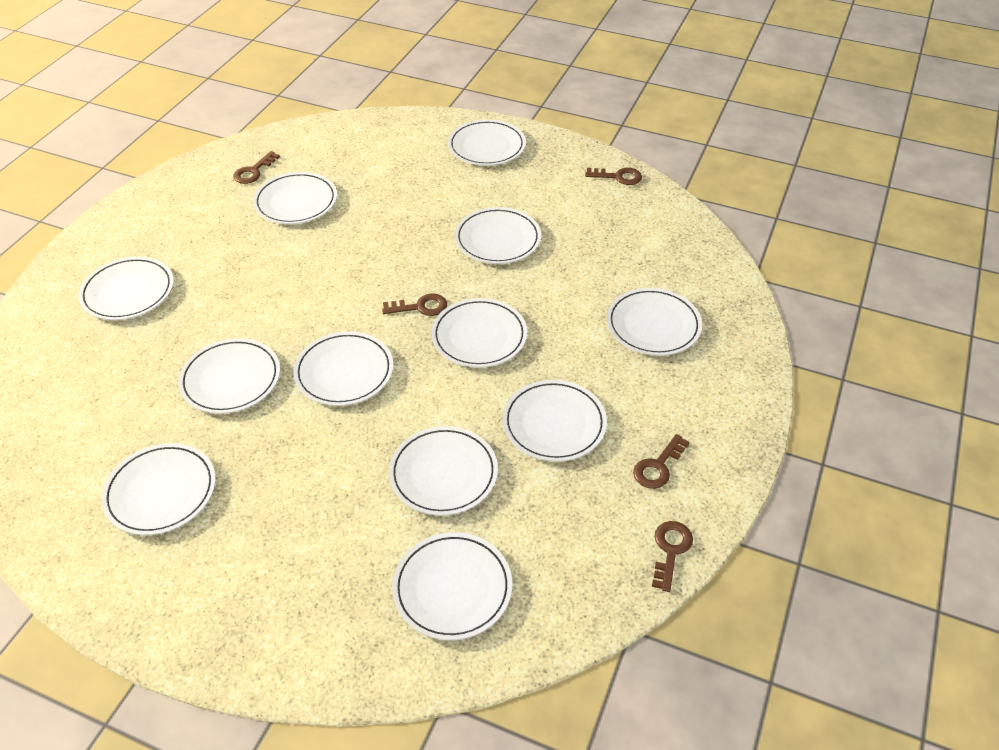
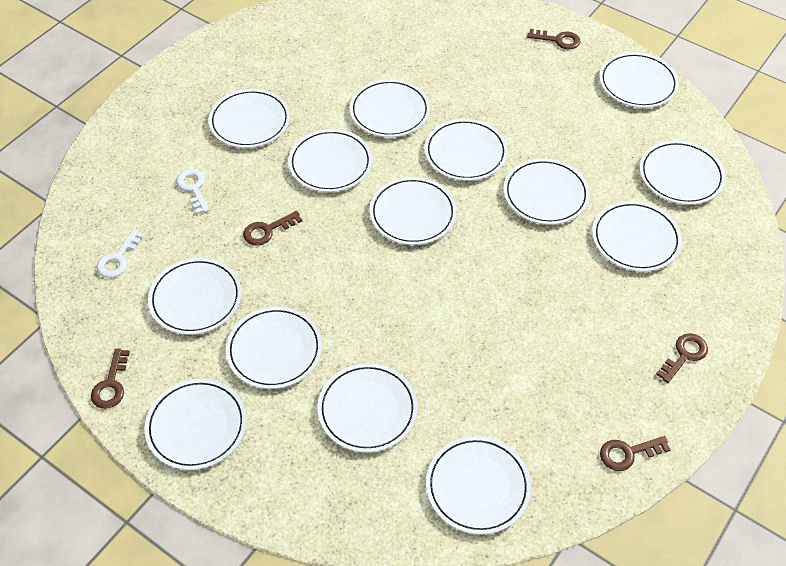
white key: none = 0 -> [96,229,145,278] [176,169,209,215] = 2
white plate: [78,257,174,320] [101,443,216,535] [178,338,280,414] [253,172,337,224] [293,331,393,406] [389,426,498,516] [392,532,512,640] [431,298,527,368] [448,120,526,166] [455,207,541,264] [503,380,607,462] [607,288,702,356] = 12 -> [144,379,246,470] [148,258,242,335] [209,89,290,148] [226,307,322,389] [288,129,372,192] [317,363,418,453] [350,79,430,137] [370,177,457,245] [425,119,508,181] [426,436,531,535] [503,158,590,225] [592,201,682,272] [599,52,679,108] [639,140,726,205] = 14

